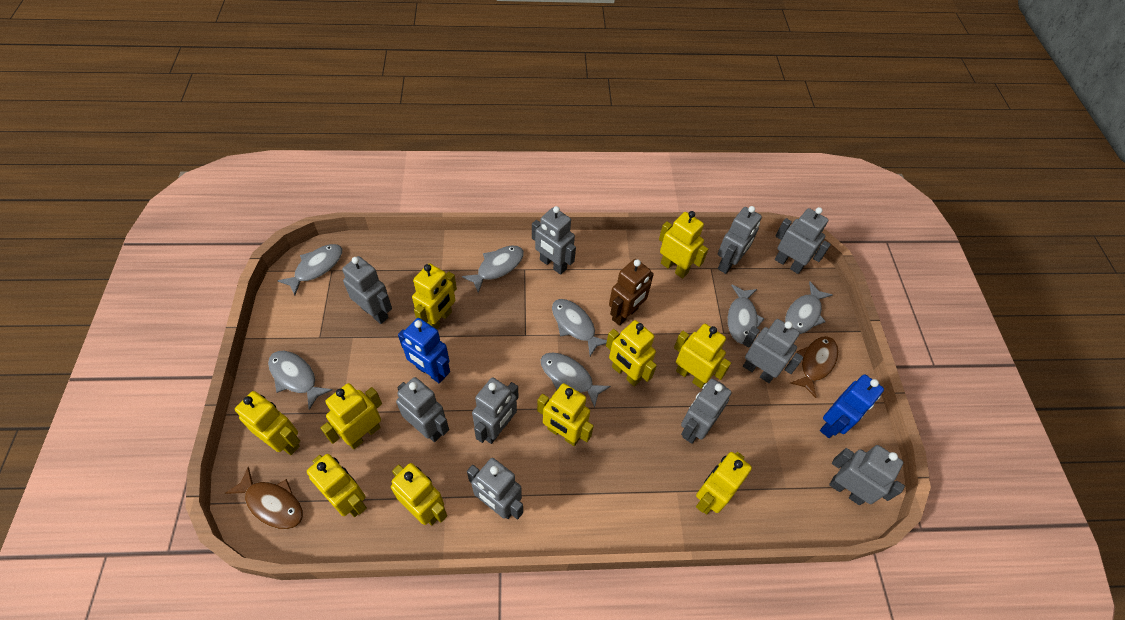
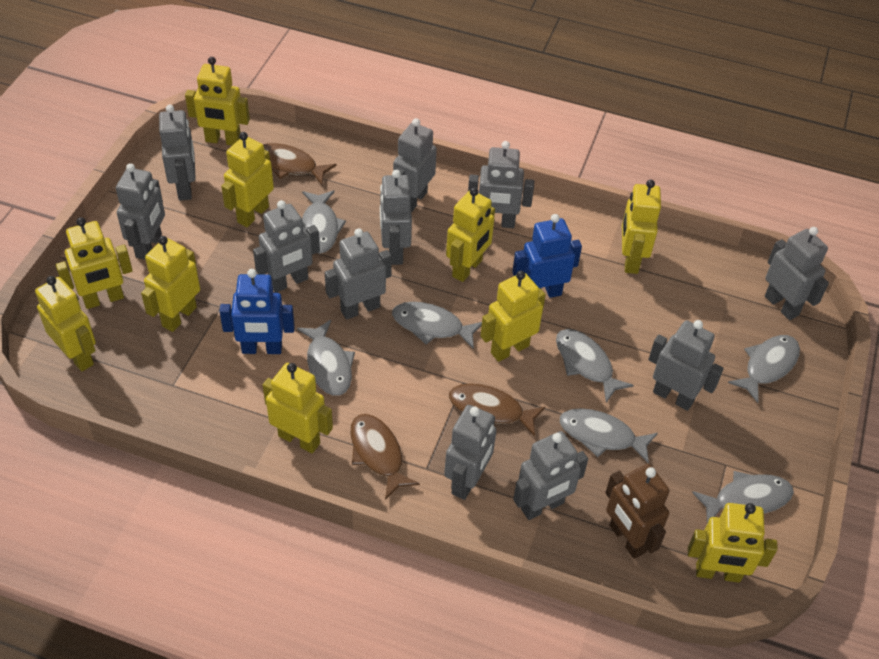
brown fish: [225,467,303,529] [790,336,838,398] = 2 -> [263,143,336,185] [350,414,420,500] [449,383,545,437] = 3
grey robot: [342,256,392,324] [396,377,449,442] [467,458,523,519] [472,377,518,444] [532,206,576,275] [681,379,732,444] [718,206,762,274] [742,319,803,383] [775,207,831,274] [829,445,905,505] = 10 -> [116,163,165,260] [159,104,196,201] [253,200,320,293] [325,228,392,320] [380,170,412,265] [393,118,437,213] [444,405,496,500] [468,141,534,228] [513,431,588,520] [649,320,724,411] [765,227,829,320] = 11

